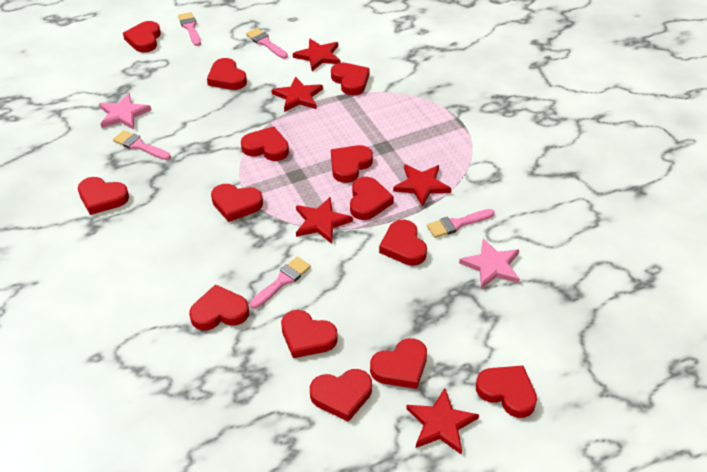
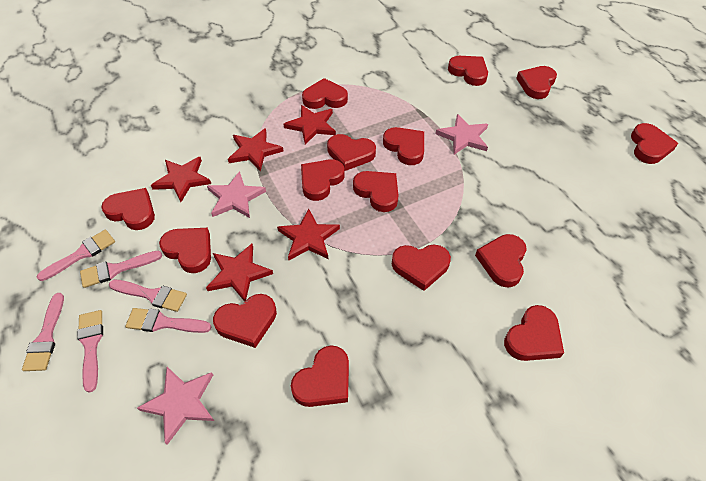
pink brush: [113,130,171,160] [178,12,201,46] [246,28,288,59] [250,257,311,309] [427,209,495,238] = 5 -> [22,293,64,371] [37,230,115,281] [77,310,103,393] [80,251,162,288] [109,280,187,312] [125,308,211,333] = 6
pink star: [99,93,151,129] [459,238,520,289] = 2 -> [137,367,214,445] [207,171,266,218] [436,114,488,155] = 3
red heart: [78,177,129,215] [123,21,161,53] [189,284,249,330] [207,58,247,90] [211,184,263,222] [241,126,289,161] [281,310,338,358] [310,369,372,422] [331,63,369,95] [331,145,373,183] [350,177,394,220] [370,338,427,389] [379,219,427,266] [476,366,537,418] = 14 -> [101,188,155,230] [159,228,211,273] [213,294,277,348] [291,345,349,407] [301,159,345,201] [302,78,348,109] [327,134,376,171] [353,171,399,212] [383,127,424,165] [392,245,451,291] [448,56,488,86] [475,234,527,287] [504,305,564,361] [516,66,557,99] [631,123,678,164] = 15

